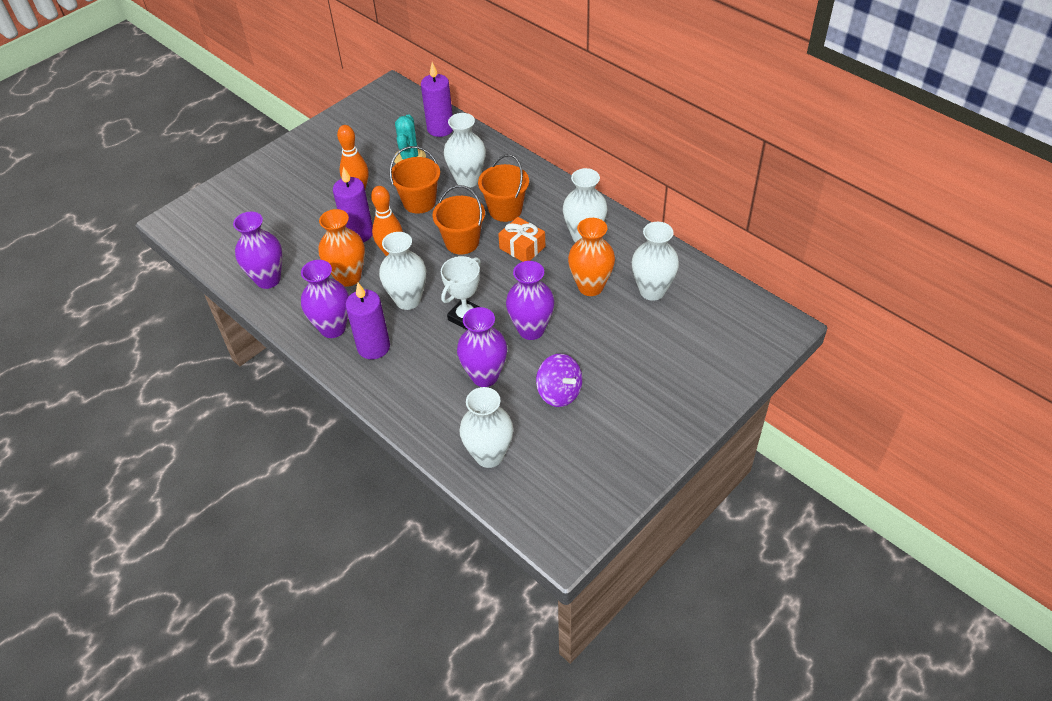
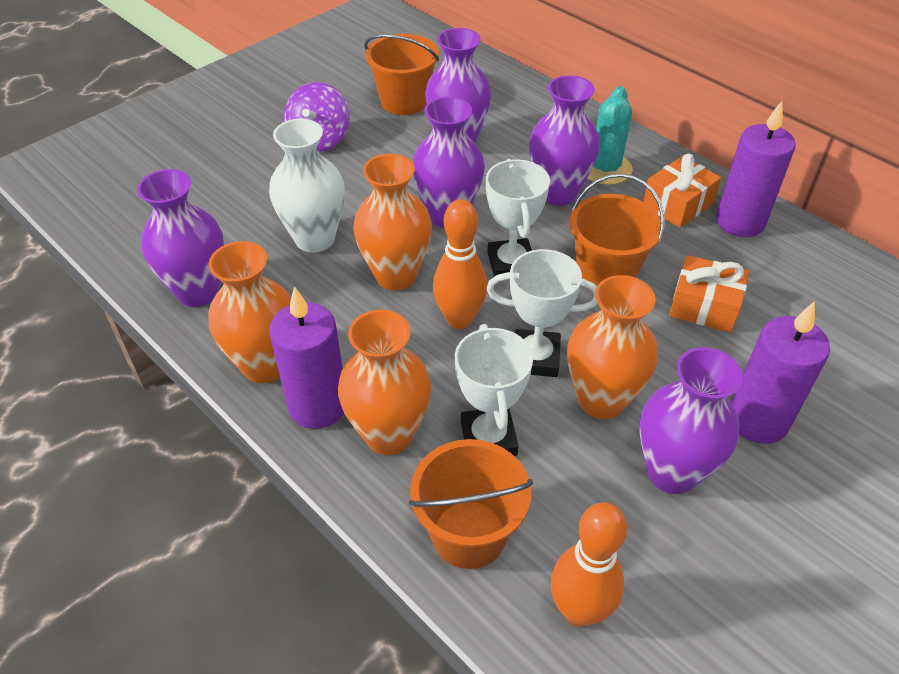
orange gift: [498,217,545,262] = 1 -> [643,154,721,228] [669,255,749,333] = 2
orange vase: [319,209,365,287] [568,218,615,296] = 2 -> [208,241,291,383] [338,310,431,455] [353,154,432,290] [567,275,658,419] = 4
purple vase: [233,212,283,289] [301,260,349,338] [457,307,507,387] [506,261,554,340] = 4 -> [137,169,224,307] [413,97,485,228] [425,28,491,144] [529,75,600,206] [639,347,743,494] = 5
white trophy: [441,256,481,330] = 1 -> [455,324,533,456] [486,159,550,277] [486,249,598,377] = 3
white vase: [379,232,426,310] [444,113,486,188] [459,387,513,468] [563,168,607,243] [632,222,679,301] = 5 -> [269,119,345,253] = 1

